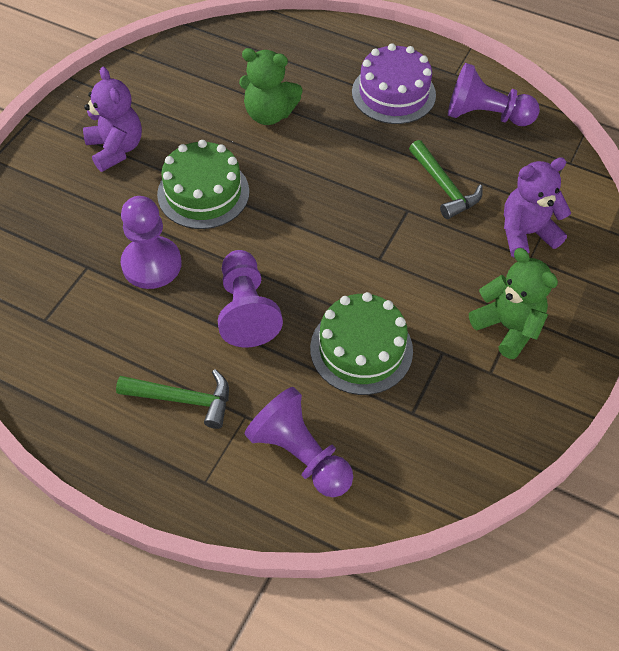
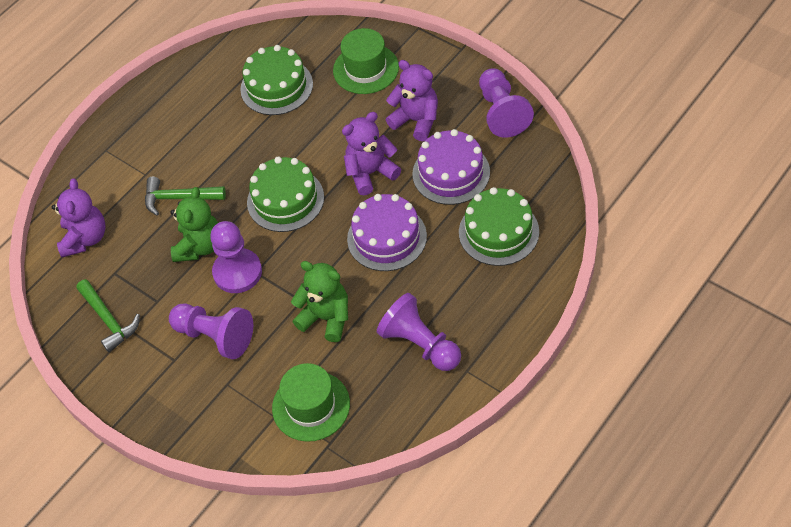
green cake: [157,140,249,229] [310,292,413,395] = 2 -> [240,45,313,115] [247,156,324,232] [459,187,539,266] = 3
green hat: none = 0 -> [272,363,350,442] [333,28,399,94] = 2
purple cake: [352,43,436,124] = 1 -> [347,194,427,271] [412,129,490,205] = 2
purple teddy bear: [83,67,142,172] [504,157,571,258] = 2 -> [52,178,105,257] [342,112,401,195] [386,60,438,141] = 3

